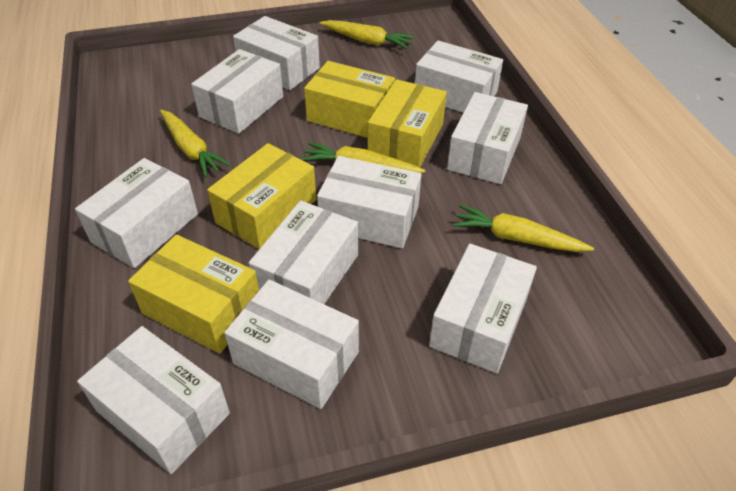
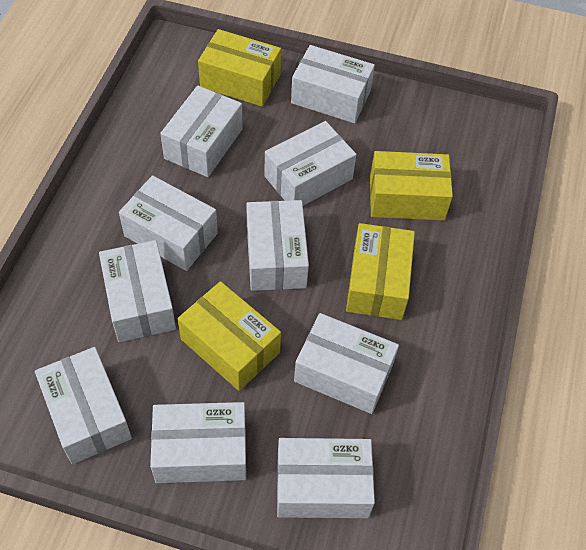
yellow carrot: [160,110,231,177] [301,142,425,173] [319,20,415,49] [453,205,594,252] = 4 -> none = 0

